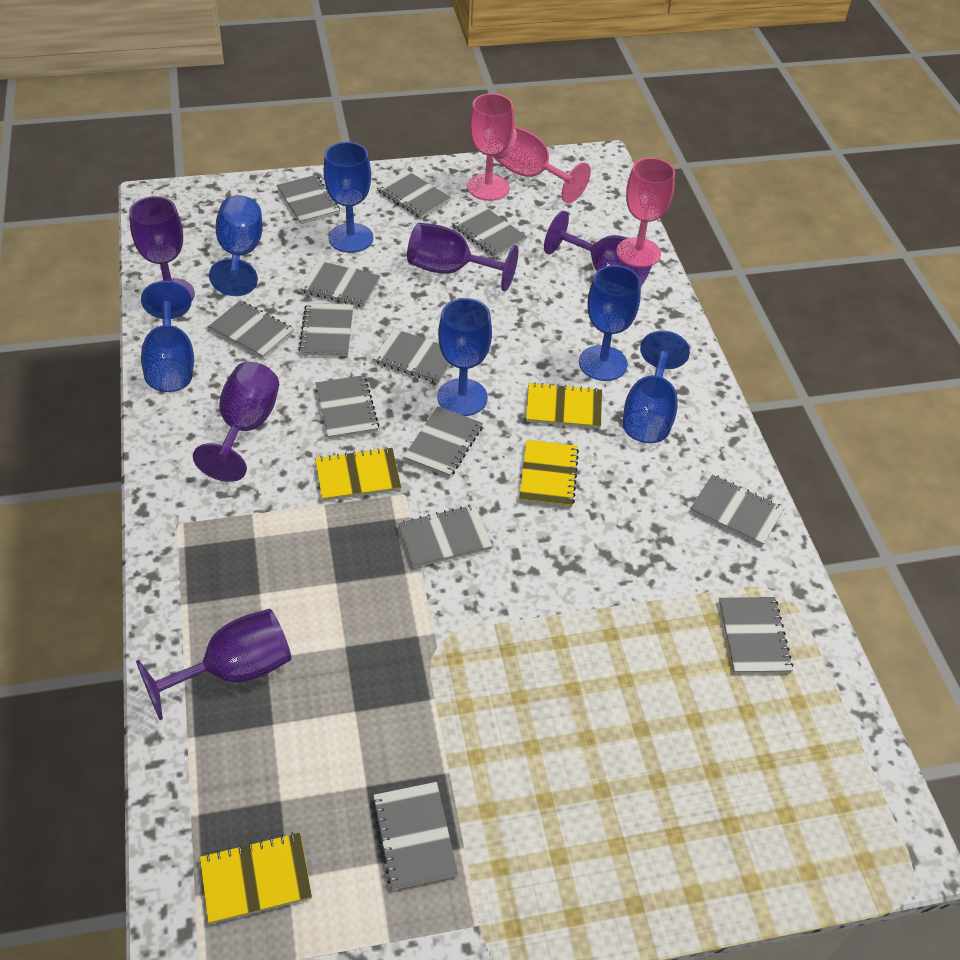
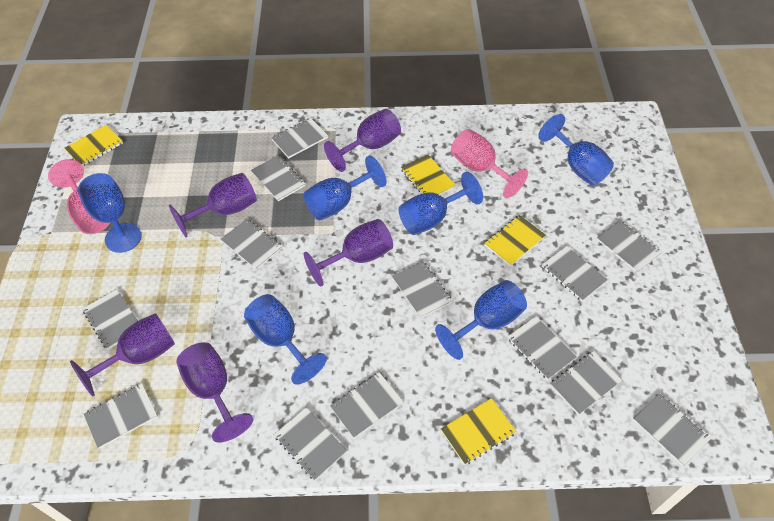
pink goblet: [467,93,514,201] [494,126,591,203] [626,158,675,265] = 3 -> [48,159,111,234] [451,129,528,198] = 2

